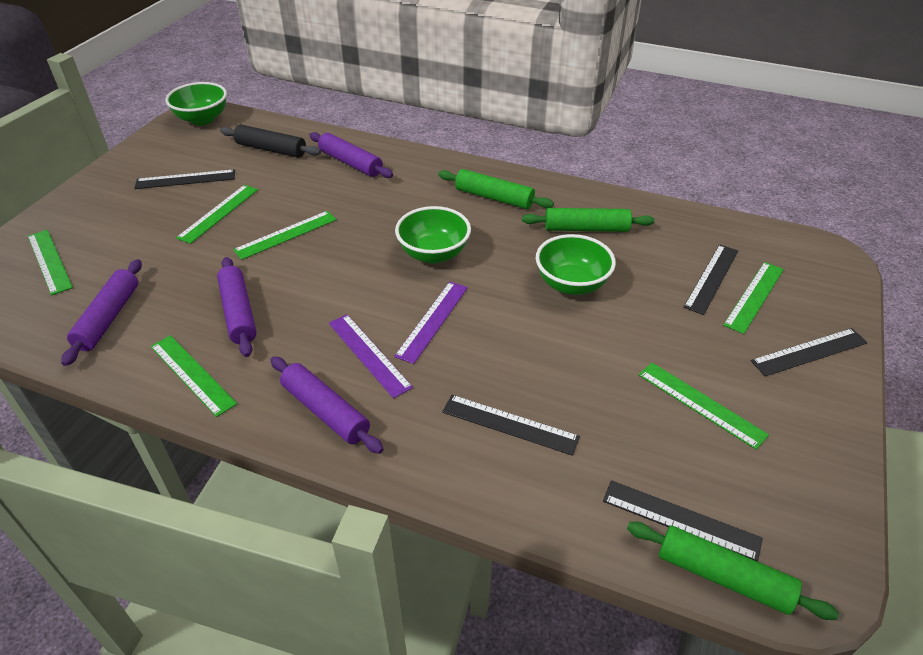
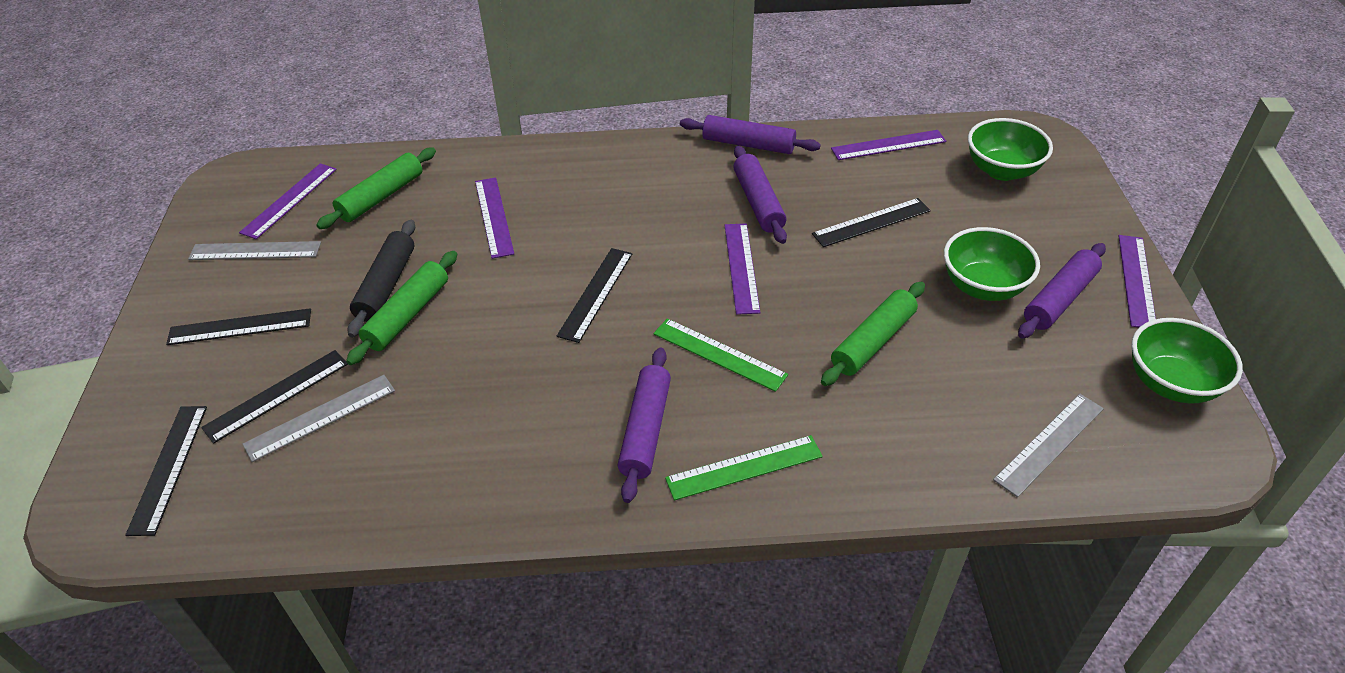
green ruler: [28,230,73,295] [151,335,237,417] [176,185,258,244] [233,211,337,260] [639,363,769,450] [723,262,784,334] = 6 -> [653,318,788,392] [665,435,823,500] = 2
grey ruler: none = 0 -> [188,241,321,260] [243,375,395,462] [993,394,1104,497] = 3
purple ruler: [329,314,413,398] [394,282,468,364] = 2 -> [239,163,337,239] [475,177,514,259] [724,223,761,315] [831,130,946,160] [1119,235,1156,328] = 5

